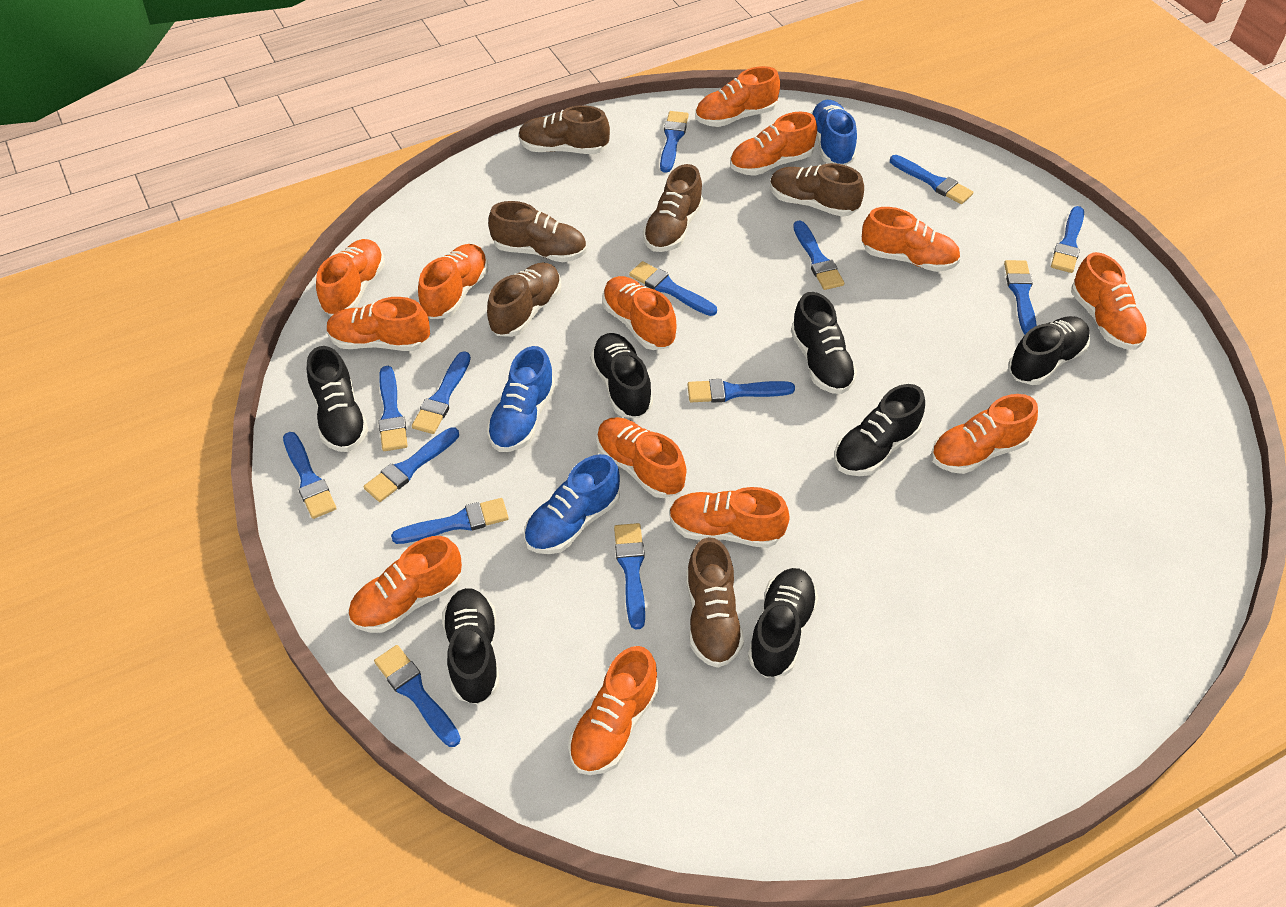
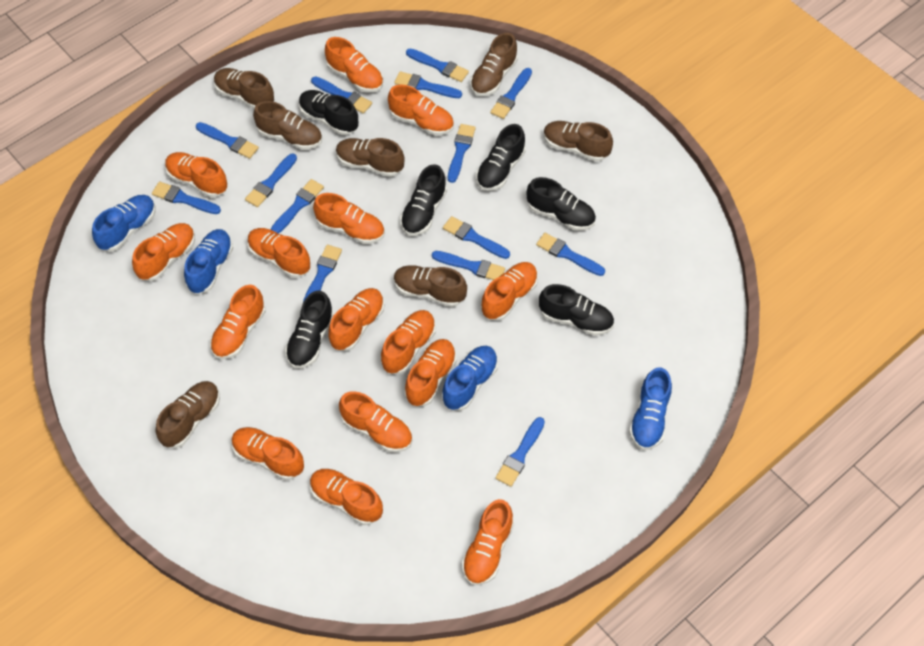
black shoe: [307,346,369,452] [442,588,499,704] [590,333,653,418] [748,568,818,678] [791,292,857,394] [834,384,925,476] [1008,316,1090,385] = 7 -> [285,291,334,368] [299,90,358,135] [400,164,447,236] [476,124,526,191] [527,177,596,231] [539,284,614,336] = 6
blue shoe: [487,346,555,452] [524,454,620,554] [811,100,857,165] = 3 -> [92,195,156,251] [184,229,233,294] [442,346,498,411] [629,367,672,450] = 4
brown shoe: [487,262,561,337] [488,201,587,262] [518,105,610,154] [643,164,703,252] [686,537,744,668] [770,163,864,217] = 6 -> [156,381,220,448] [214,68,274,109] [253,101,322,150] [336,138,405,177] [394,265,467,307] [470,32,518,96] [543,121,613,162] = 7
orange shoe: [316,239,385,316] [326,297,430,351] [348,536,462,633] [418,244,488,319] [568,646,659,775] [596,417,686,498] [602,276,676,350] [669,487,790,548] [695,66,780,127] [730,112,817,176] [862,207,960,272] [931,394,1038,474] [1071,252,1147,350] = 13 -> [132,223,195,281] [165,152,227,198] [210,285,266,359] [232,427,304,480] [248,228,311,278] [310,469,383,525] [313,193,385,244] [325,37,383,93] [328,288,384,351] [339,391,412,453] [381,310,436,374] [388,85,454,135] [404,339,457,406] [462,499,514,585] [481,262,538,321] = 15

